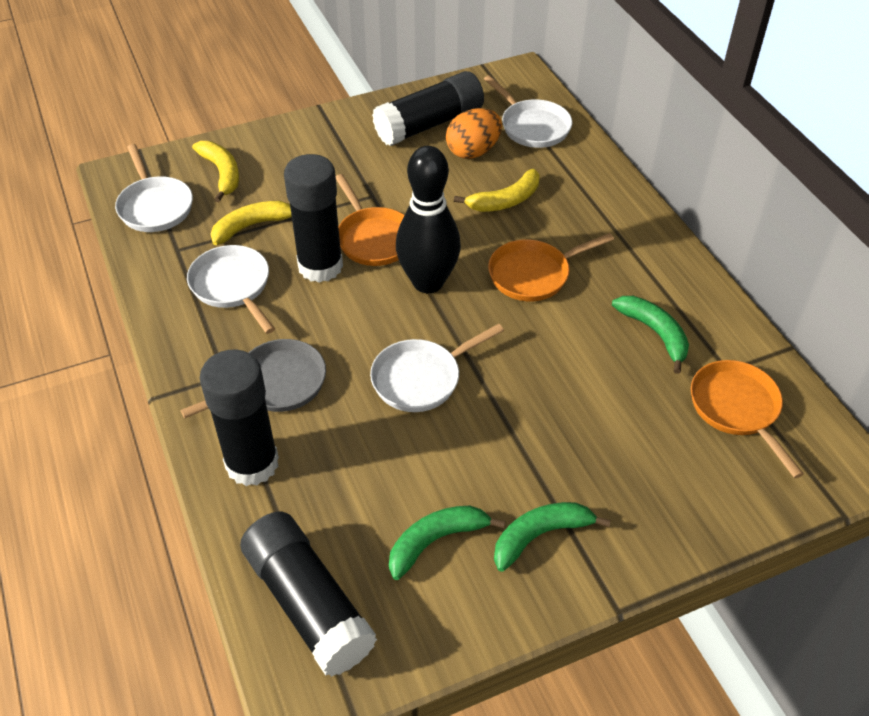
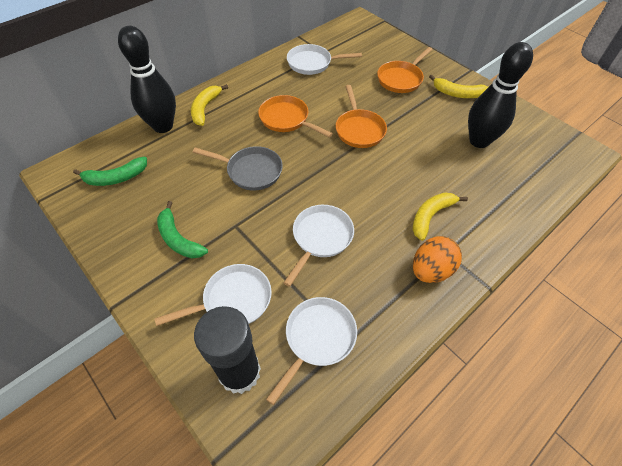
black bowling pin: [396,146,461,293] = 1 -> [118,26,176,133] [468,42,533,148] = 2
black glue stick: [200,350,279,486] [240,512,377,677] [284,154,343,283] [372,71,484,146] = 4 -> [194,306,261,394] = 1
green banana: [389,505,505,580] [494,502,611,572] [612,296,689,374] = 3 -> [73,157,147,186] [157,201,208,258] = 2

